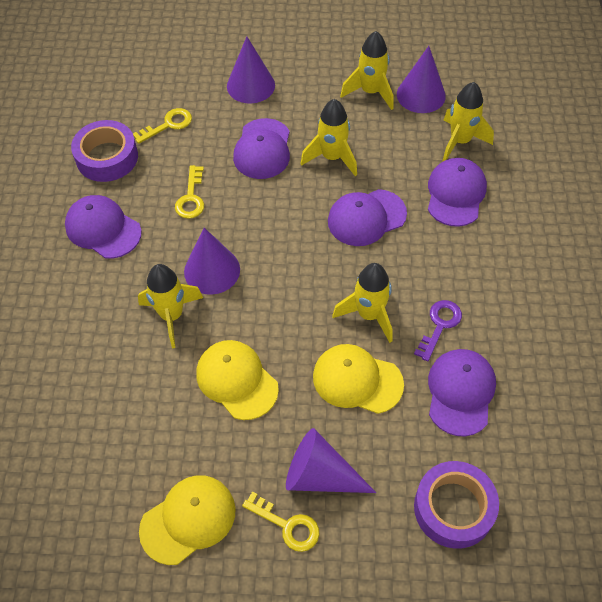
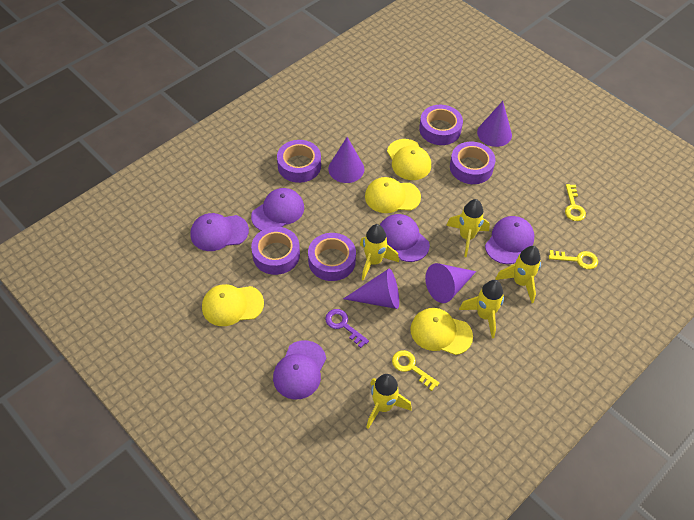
purple tape: [71,120,138,182] [414,461,499,549] = 2 -> [251,227,300,275] [277,140,321,183] [308,233,356,281] [419,105,463,145] [450,142,496,184] = 5
yellow cap: [139,475,236,565] [196,340,279,420] [313,344,404,414] = 3 -> [202,284,264,326] [365,177,421,213] [387,139,431,180] [410,308,473,355] = 4

